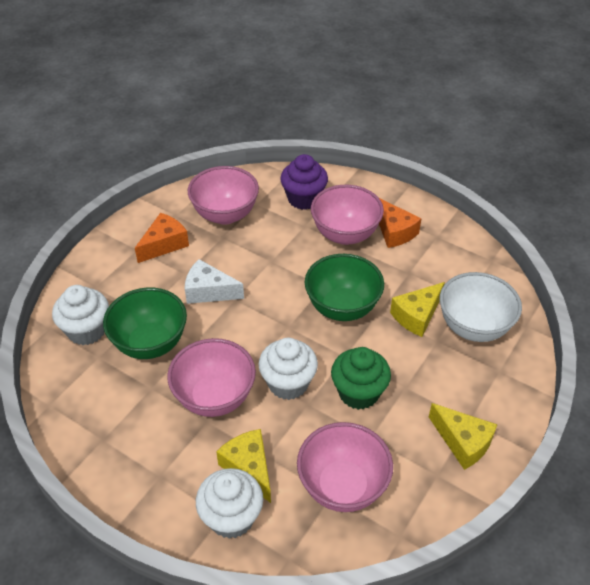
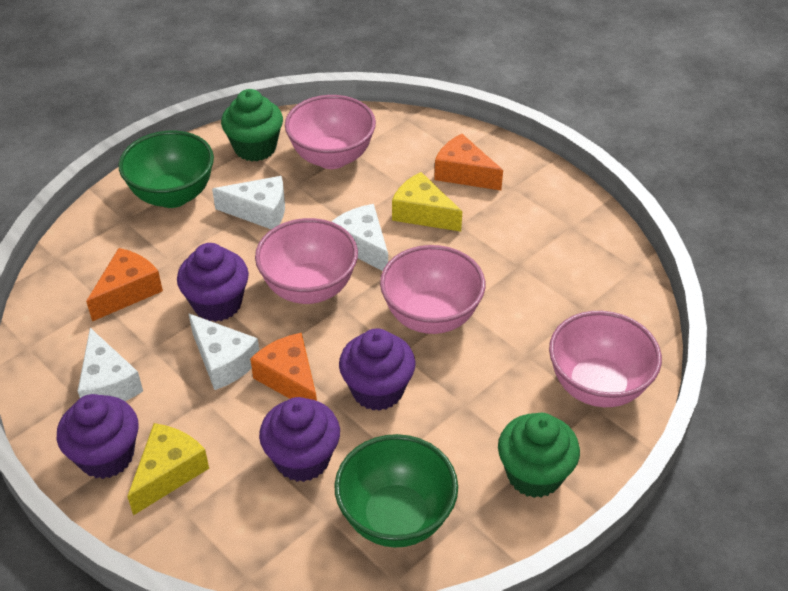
green cupcake: [331,347,391,410] = 1 -> [221,89,283,161] [498,413,580,498] = 2
orange cheese: [135,213,189,263] [379,198,422,248] = 2 -> [86,248,163,321] [250,333,317,401] [434,134,503,190] = 3
purple cupcake: [280,154,328,210] = 1 -> [57,394,139,479] [177,243,249,322] [259,397,340,482] [339,328,416,411] = 4
white bowl: [440,272,522,342] = 1 -> none = 0
white cheese: [185,259,244,304] = 1 -> [78,328,143,401] [188,313,259,390] [212,176,285,229] [331,204,388,271] = 4
white cupcake: [52,285,109,345] [196,468,263,539] [259,337,318,400] = 3 -> none = 0
yellow cheese: [216,429,271,503] [390,282,445,337] [429,403,498,470] = 3 -> [127,423,209,515] [392,172,462,232] = 2

